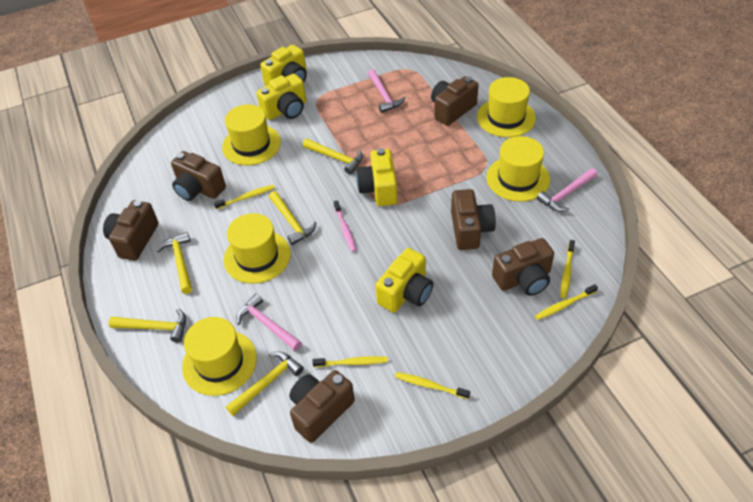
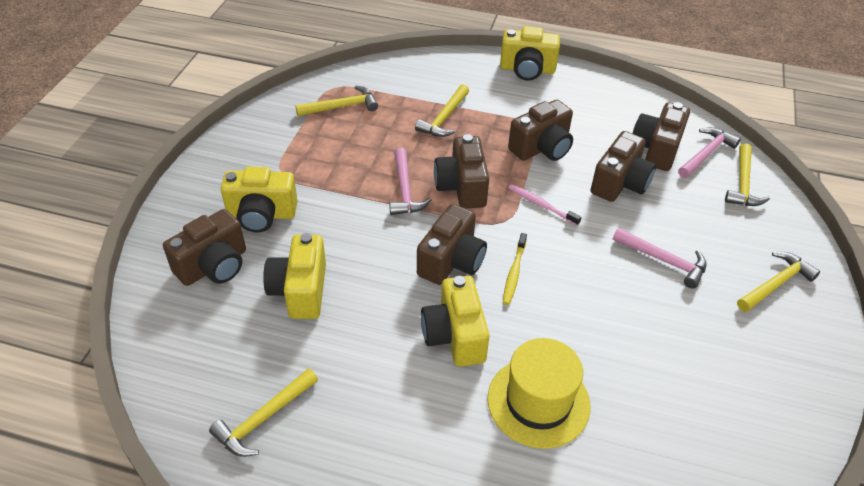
yellow hat: [182,317,257,396] [222,105,281,165] [224,213,291,284] [477,77,536,137] [486,136,550,202] = 5 -> [487,338,591,449] = 1
yellow toothbrush: [214,185,275,210] [312,356,388,367] [395,372,470,399] [535,284,598,320] [560,240,575,298] = 5 -> [503,233,527,305] = 1

